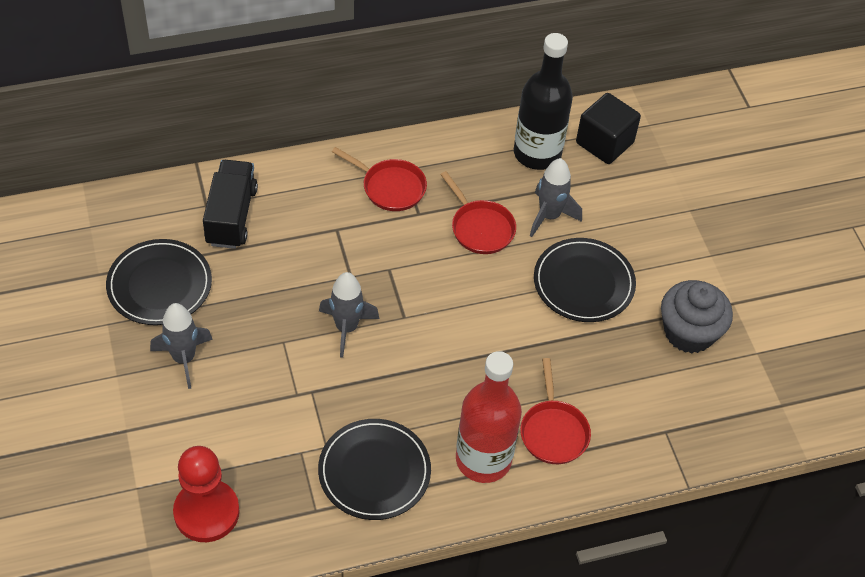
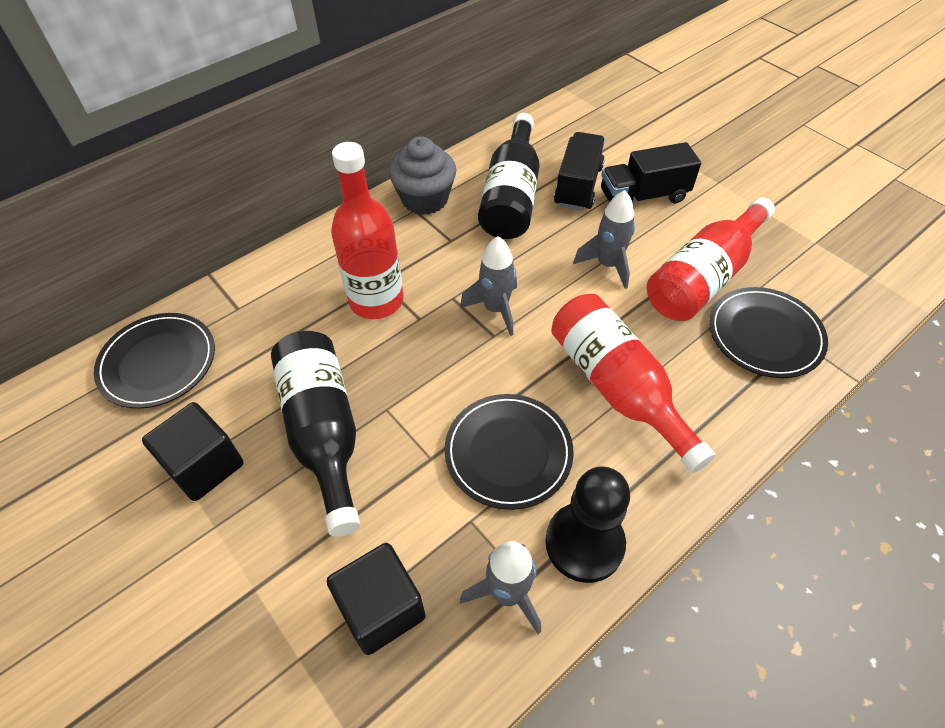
black bottle: [514,33,573,170] = 1 -> [271,331,360,537] [478,113,540,239] = 2
black cube: [576,93,641,164] = 1 -> [142,402,243,501] [327,543,426,655] = 2
black pawn: none = 0 -> [545,466,630,583] = 1
black truck: [203,160,258,249] = 1 -> [554,132,605,211] [601,142,701,203] = 2
red bottle: [456,351,522,483] = 1 -> [331,142,404,319] [551,294,715,473] [647,197,775,321] = 3
red pan: [332,147,427,211] [440,171,516,254] [520,358,591,464] = 3 -> none = 0
red pawn: [173,446,240,542] = 1 -> none = 0

